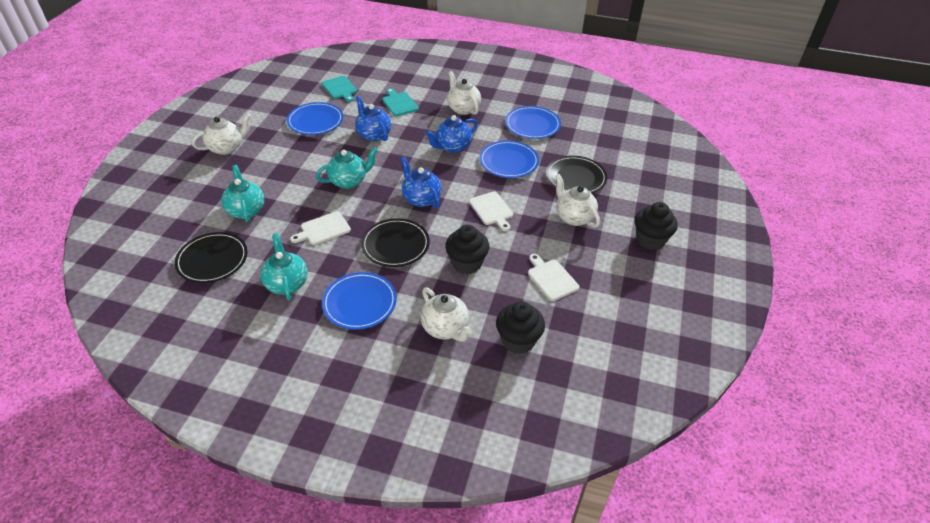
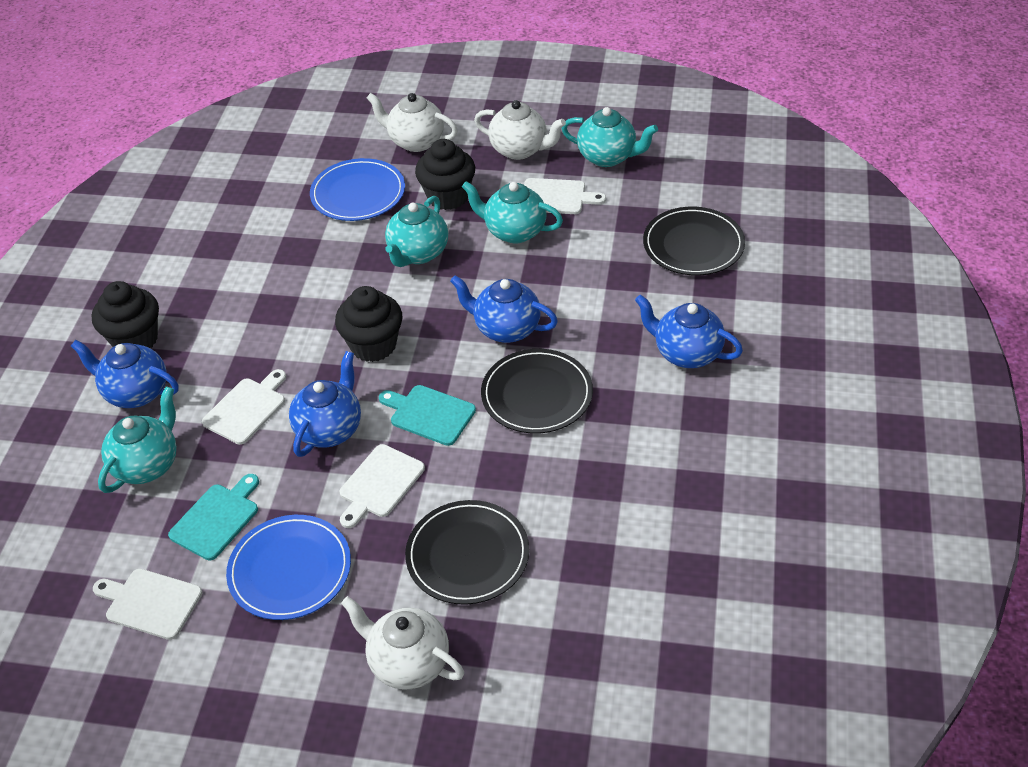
blue plate: [287,102,343,135] [322,272,397,330] [480,140,539,178] [505,106,561,139] = 4 -> [226,515,351,620] [310,158,405,221] = 2
blue teapot: [355,96,391,141] [401,157,442,208] [426,115,478,153] = 3 -> [71,340,179,408] [289,351,361,457] [450,275,558,343] [635,295,743,368] = 4
turquoise teapot: [221,165,264,222] [260,233,308,301] [316,147,378,189] = 3 -> [98,386,177,493] [385,195,448,267] [462,181,563,243] [561,107,658,167] = 4
white cutting board: [290,211,351,245] [469,192,513,231] [528,254,579,301] = 3 -> [93,569,202,640] [202,369,286,445] [340,444,425,528] [524,178,606,214] = 4
white teapot: [192,113,251,155] [421,288,472,342] [447,71,481,115] [555,174,600,228] = 4 -> [341,596,464,690] [367,93,458,152] [474,100,566,160] = 3

